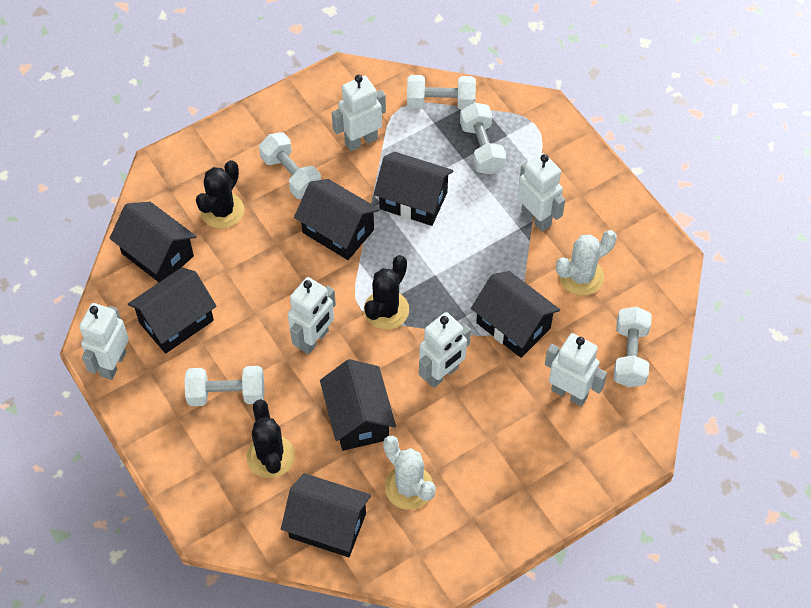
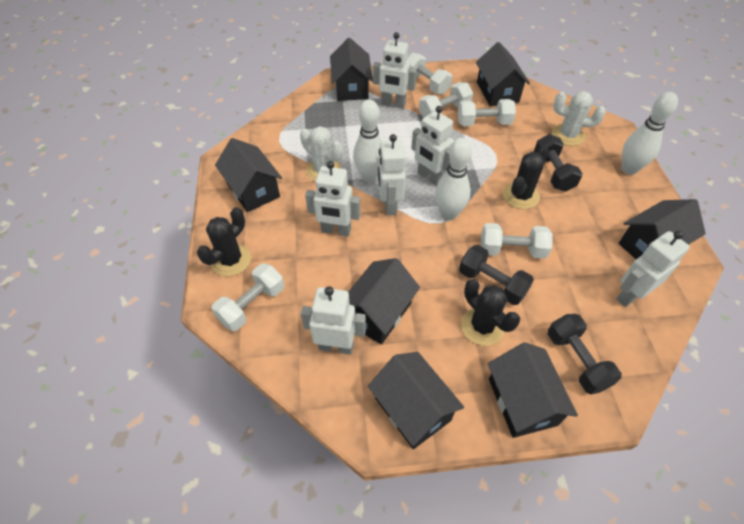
black dumbbell: none = 0 -> [459,245,534,305] [534,134,583,192] [548,314,622,394] = 3
white bowling pin: none = 0 -> [353,99,382,182] [435,138,472,220] [622,92,678,175] = 3

